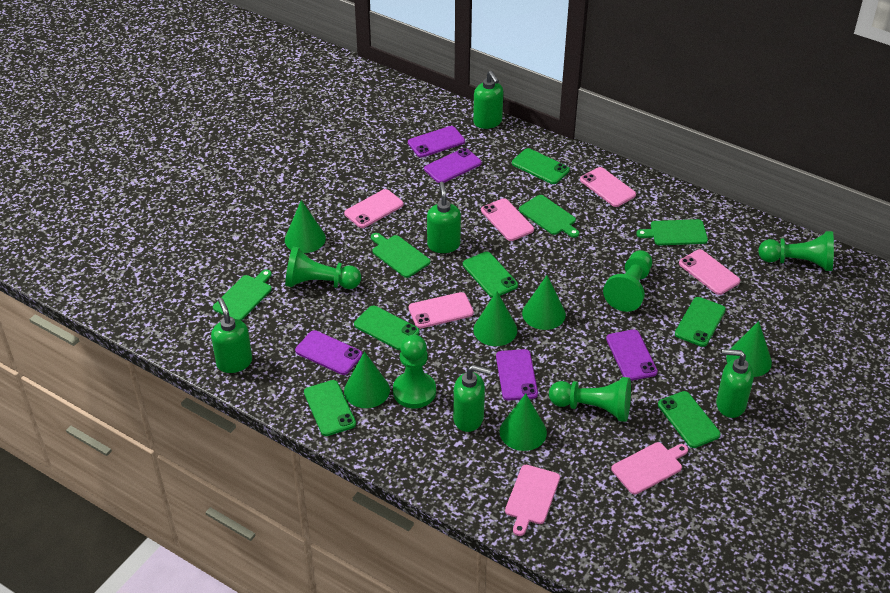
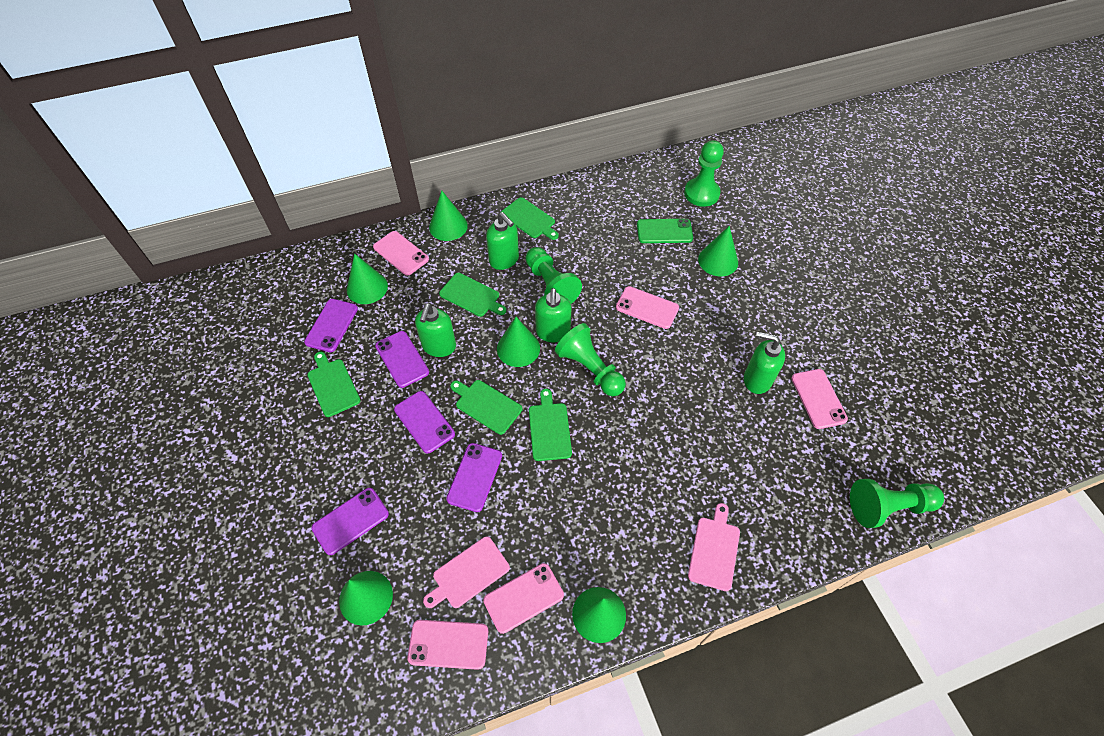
green cutting board: [213,270,272,321] [371,233,430,278] [519,195,579,238] [636,219,708,245] = 4 -> [307,352,361,417] [439,273,506,317] [450,380,522,435] [501,197,559,240] [529,389,572,461] = 5
green pawn: [285,247,361,289] [393,335,436,408] [549,377,631,422] [603,250,652,312] [758,231,834,271] = 5 -> [525,247,582,304] [555,323,626,396] [684,140,724,207] [850,479,944,528] = 4
green phone: [304,380,356,436] [354,306,419,350] [463,252,518,297] [512,148,570,184] [658,391,721,448] [675,297,726,347] = 6 -> [637,219,693,243] = 1
green soap dispenser: [211,298,252,373] [427,182,461,253] [453,365,491,432] [473,71,503,129] [716,349,754,418] = 5 -> [415,303,456,357] [486,212,519,270] [535,288,572,342] [744,332,785,394] = 4

